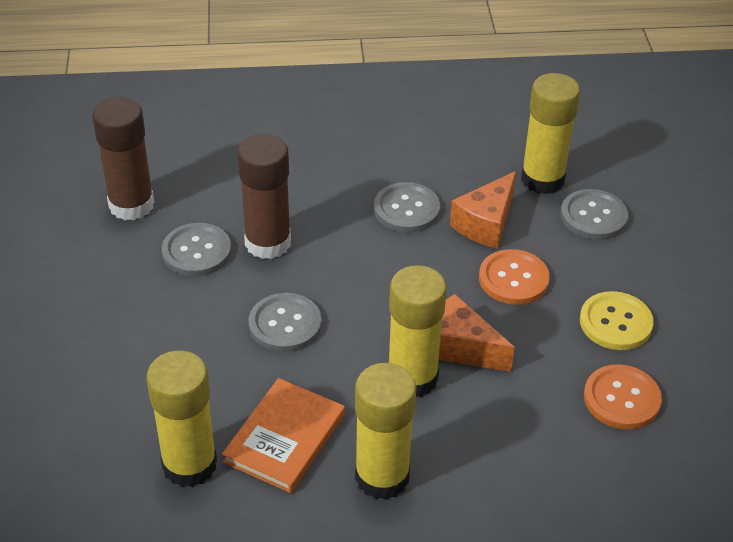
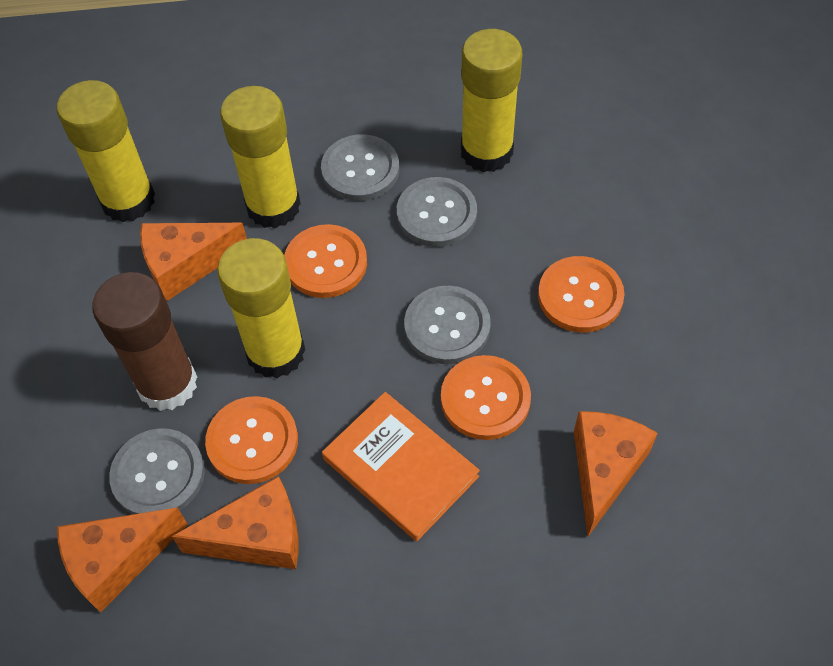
brown glue stick: [92,97,154,220] [238,134,291,259] = 2 -> [92,272,197,411] = 1
orange button: [479,249,550,305] [584,364,662,430] = 2 -> [205,396,298,484] [284,224,367,298] [441,355,531,440] [538,256,625,332] = 4
orange cheese: [439,294,515,372] [450,171,516,249] = 2 -> [57,507,188,613] [140,223,247,301] [171,476,298,569] [574,412,658,537] = 4
yellow button: [580,291,654,350] = 1 -> none = 0

